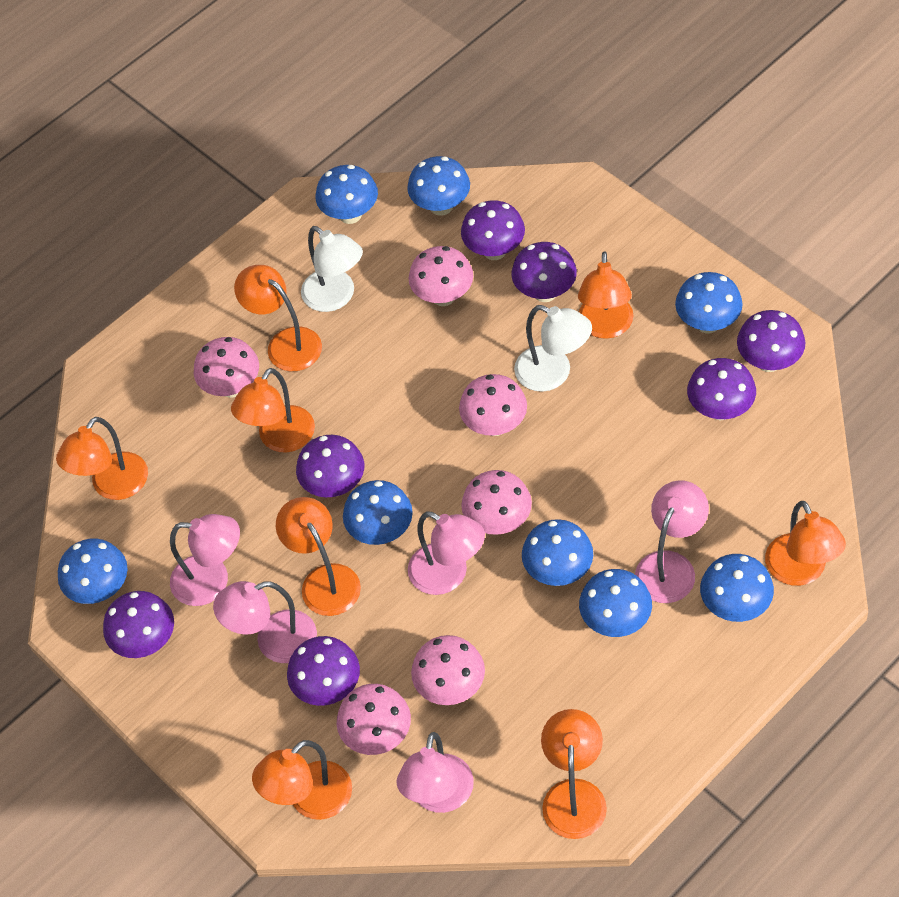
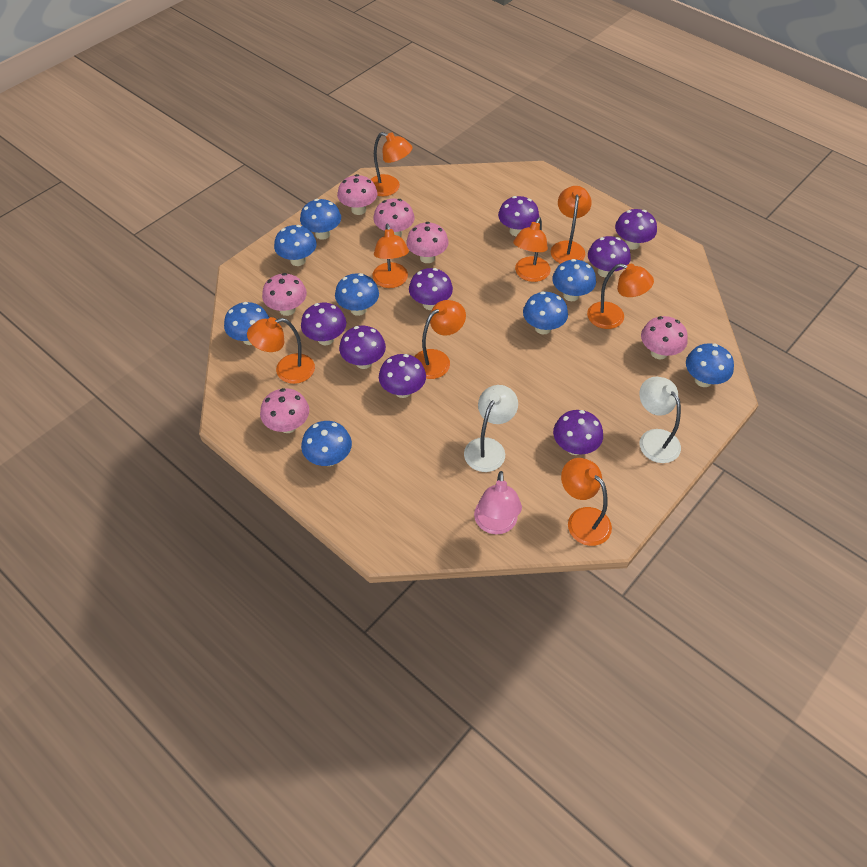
pink lamp: [170,514,240,606] [213,581,317,663] [397,732,474,813] [408,511,485,595] [635,480,709,603] = 5 -> [474,471,522,534] = 1
purple mushroom: [103,591,174,658] [287,636,360,706] [296,435,364,497] [461,200,525,260] [511,242,577,302] [687,358,756,420] [737,310,805,372] = 7 -> [301,303,346,345] [339,326,386,369] [379,354,426,398] [409,268,453,310] [498,196,539,236] [553,410,603,455] [588,236,631,278] [615,209,657,250] = 8

